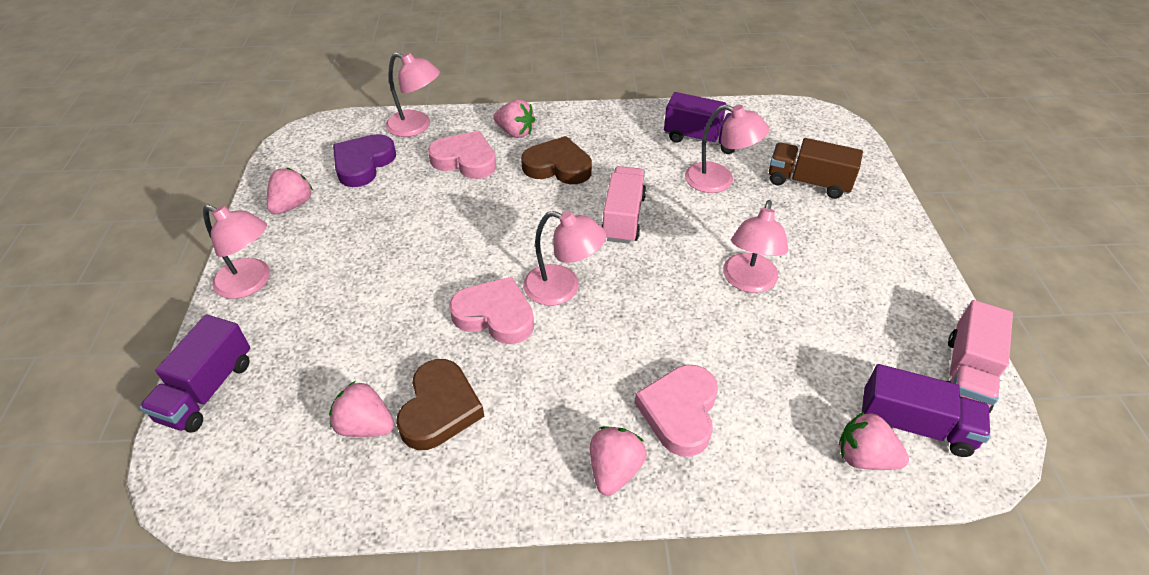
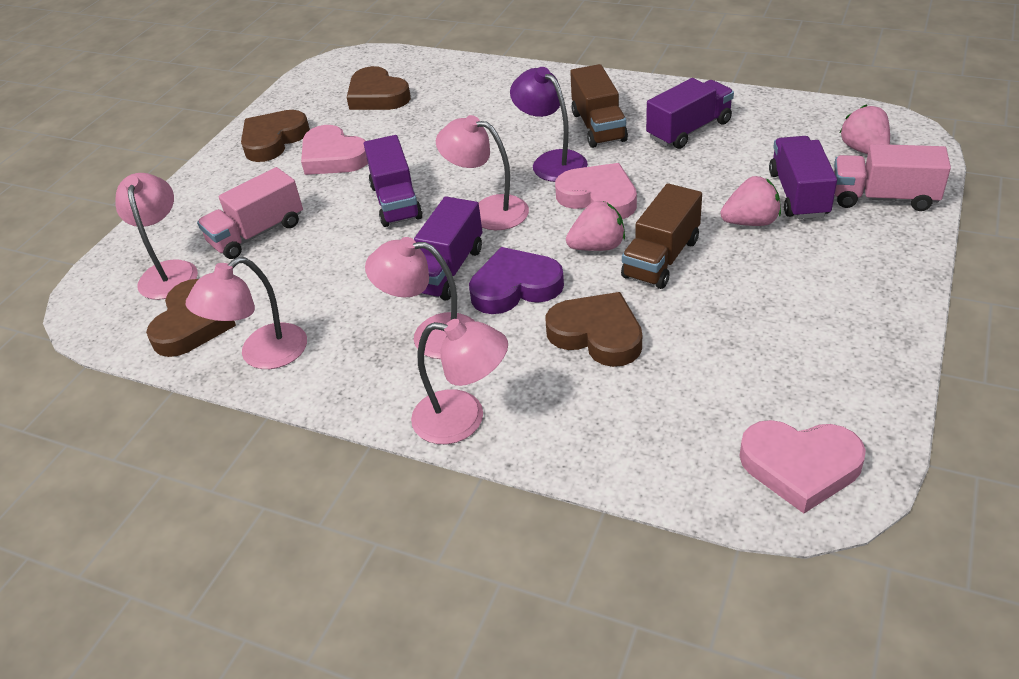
brown heart: [396,359,485,450] [521,136,592,184] = 2 -> [146,279,236,357] [241,110,310,162] [347,66,411,110] [545,292,642,367] = 4
brown truck: [769,138,863,199] = 1 -> [570,64,628,148] [621,183,702,289] = 2
pink strawberry: [267,168,313,214] [329,381,394,437] [493,100,536,138] [590,427,647,496] [839,411,909,470] = 5 -> [566,201,625,251] [720,176,781,226] [840,104,890,154] = 3
purple lamp: none = 0 -> [510,67,588,182] = 1
purple truck: [139,314,250,433] [664,92,735,154] [862,364,990,457] = 3 -> [364,135,423,227] [414,197,482,301] [646,78,734,149] [769,136,837,219] = 4

